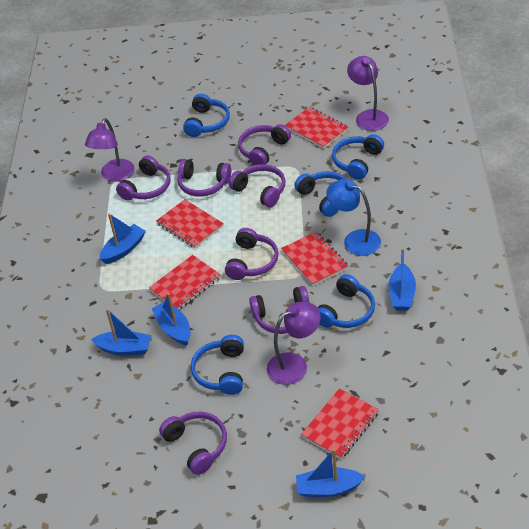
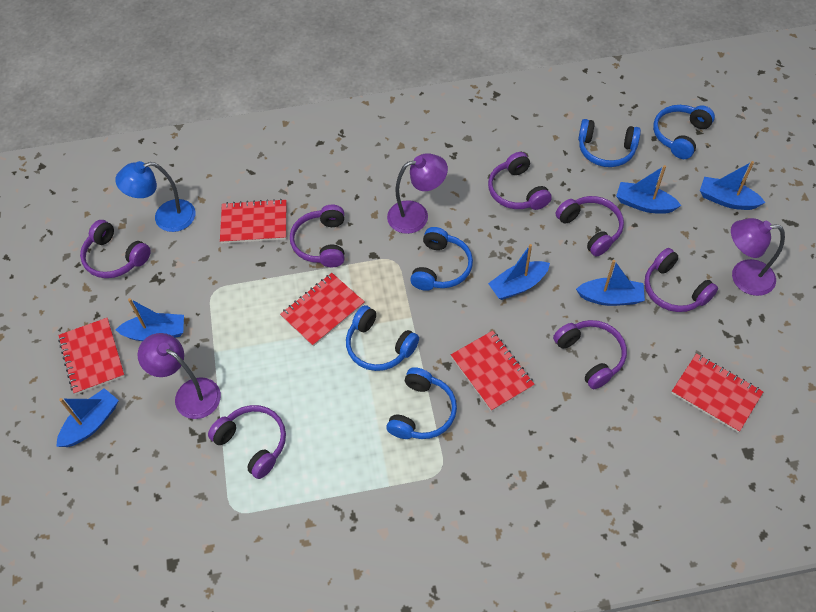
blue boat: [91,309,151,356] [100,213,146,264] [152,293,190,346] [296,449,365,497] [389,248,416,311] = 5 -> [56,388,119,447] [116,298,184,341] [488,244,550,300] [576,260,645,306] [616,165,681,214] [700,161,765,210] = 6

